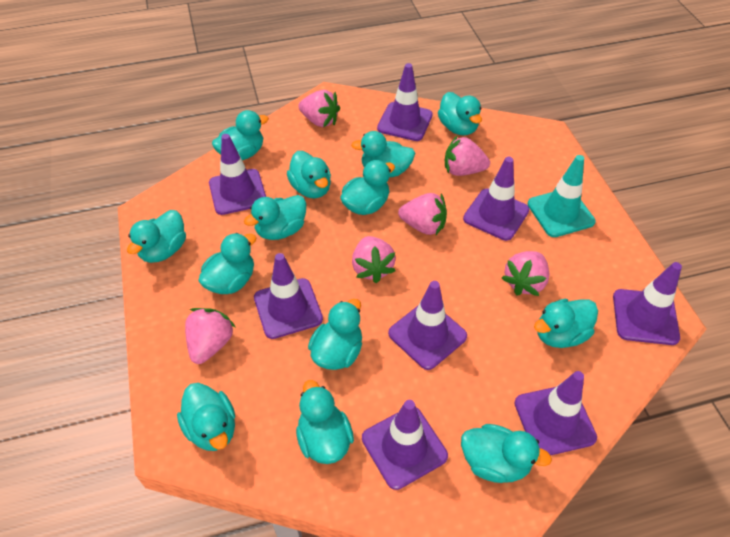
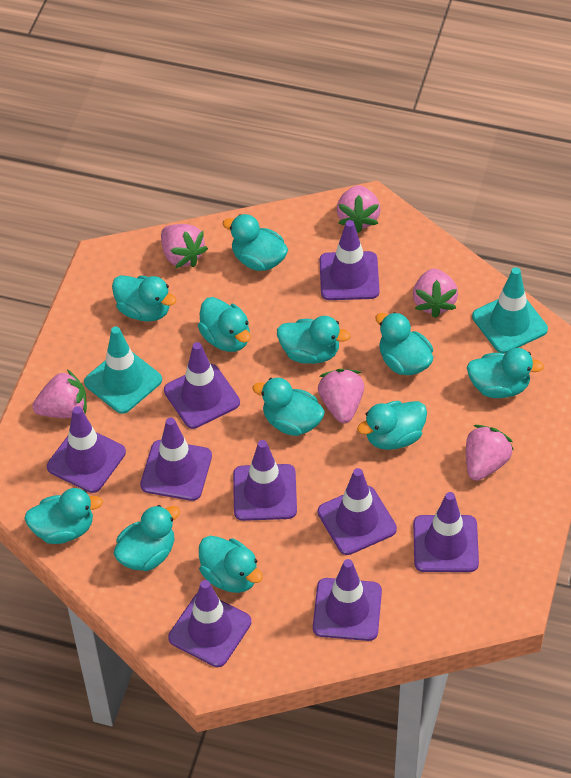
purple traffic cone: [209,134,266,215] [254,253,323,339] [362,400,448,490] [377,63,433,141] [388,281,467,370] [463,157,530,241] [515,371,597,455] [613,262,682,345] = 8 -> [47,406,126,493] [140,417,212,501] [164,342,240,429] [168,580,251,667] [233,440,297,521] [313,559,382,641] [318,468,397,555] [320,220,379,300] [413,492,479,572] = 9
turquoise duck: [127,210,186,263] [177,383,235,451] [198,233,257,294] [212,110,269,160] [244,195,306,240] [287,151,331,198] [296,380,354,464] [308,299,362,370] [340,160,395,215] [351,131,415,177] [438,92,482,136] [461,424,552,483] [534,299,598,348] = 13 -> [24,488,103,544] [112,275,176,322] [114,505,180,571] [198,297,251,352] [199,536,263,593] [223,214,288,271] [252,378,325,436] [277,316,350,364] [357,401,427,450] [375,312,433,375] [467,348,544,398] = 11
turquoise traffic cone: [528,155,596,237] = 1 -> [84,327,162,414] [472,267,548,354] = 2

